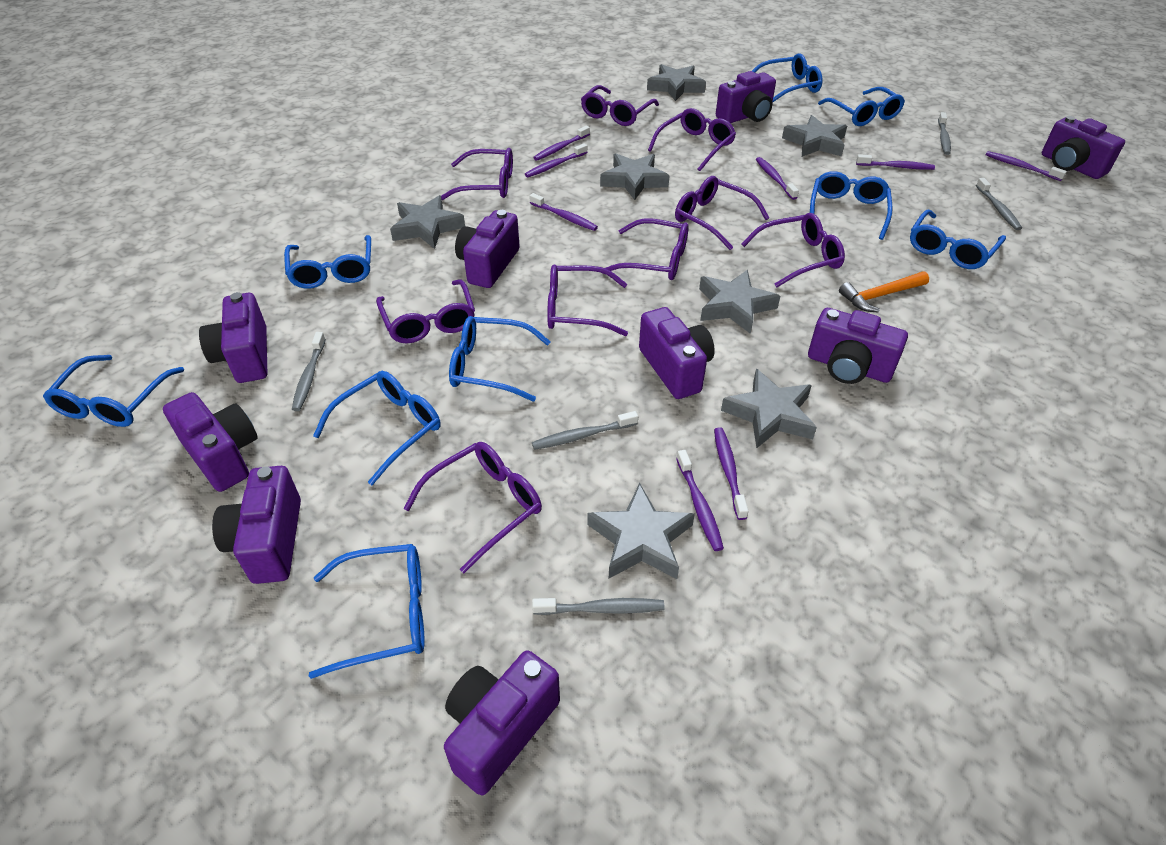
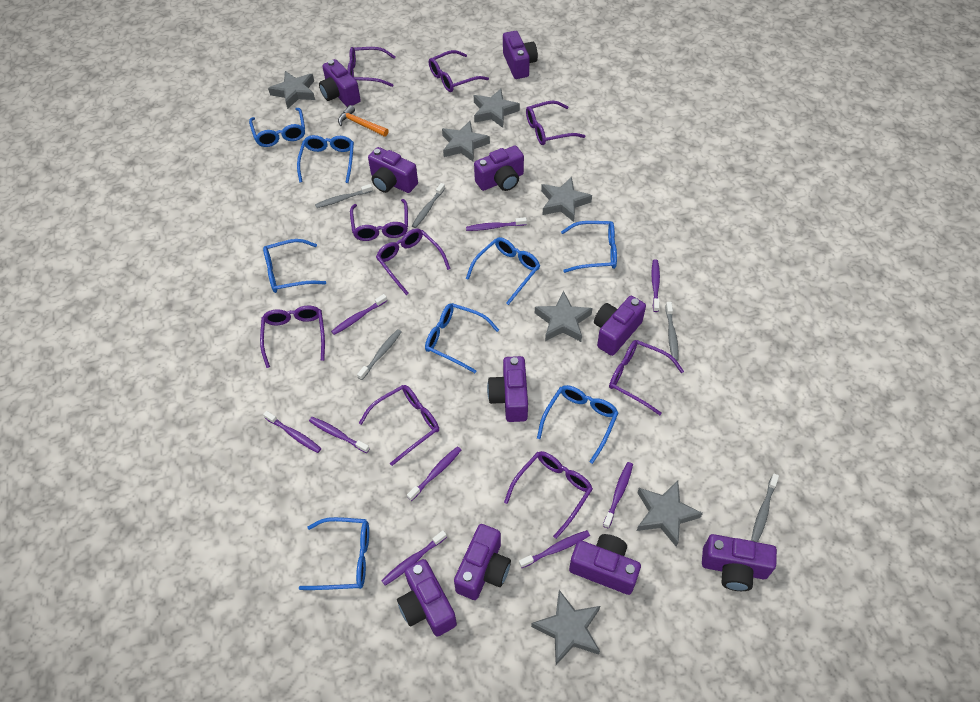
blue glasses: [43,355,184,427] [284,235,371,289] [309,544,425,679] [313,371,440,485] [449,316,551,402] [752,53,823,103] [810,171,893,240] [818,87,905,126] [910,209,1006,269] = 9 -> [249,108,305,147] [263,239,326,293] [297,135,354,183] [299,517,369,590] [425,303,499,373] [466,237,540,305] [537,385,619,464] [561,221,617,273] = 8
purple camera: [163,392,258,492] [199,292,267,383] [212,466,301,584] [444,650,560,795] [455,210,520,288] [639,307,715,399] [716,71,776,123] [808,308,908,384] [1042,116,1125,179] = 9 -> [319,59,361,107] [368,147,418,193] [397,559,457,636] [454,524,511,600] [474,146,524,191] [487,356,528,422] [503,31,538,79] [569,534,641,595] [594,296,646,356] [702,534,777,591] = 10
purple toothbrush: [525,143,587,177] [529,193,598,231] [533,126,590,161] [676,450,724,551] [714,427,748,520] [756,157,799,200] [856,154,935,170] [986,151,1067,181] = 8 -> [263,411,322,453] [309,417,370,453] [331,294,387,335] [382,530,447,586] [407,446,461,501] [466,217,527,231] [519,530,590,568] [603,462,633,528] [651,259,660,312] = 9

